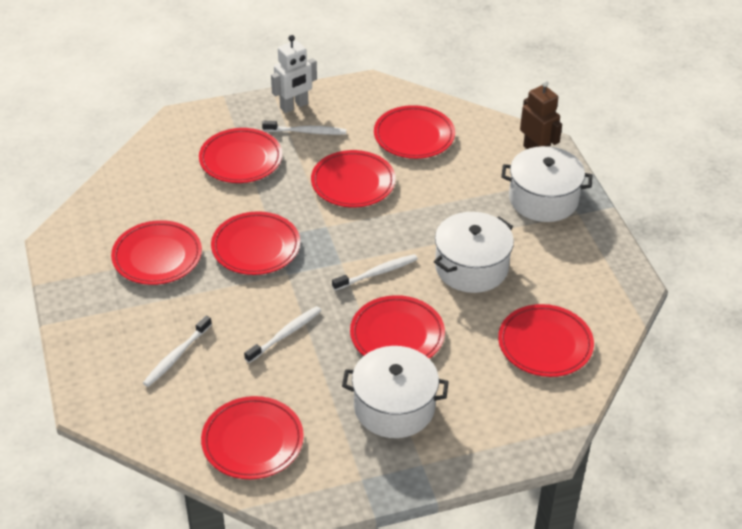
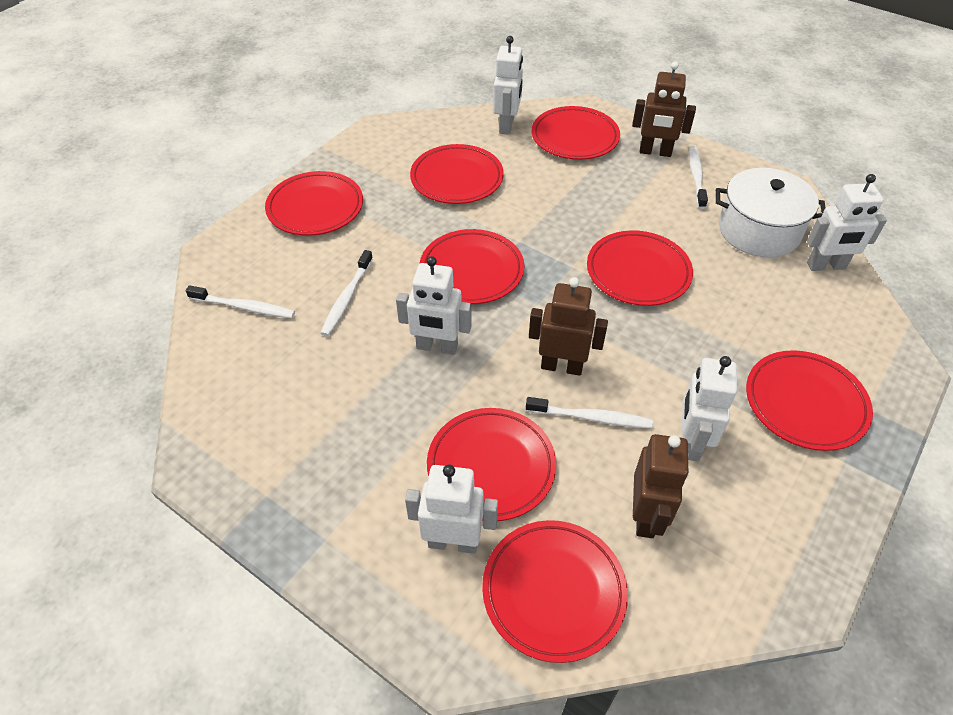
brown robot: [520,80,562,149] = 1 -> [529,277,608,376] [632,61,696,157] [633,434,689,538] = 3
white pot: [342,346,449,438] [434,212,514,293] [501,146,592,222] = 3 -> [716,168,826,258] = 1
white robot: [271,35,317,113] = 1 -> [396,256,472,355] [405,465,498,554] [493,36,523,135] [681,356,737,461] [807,174,887,271] = 5

